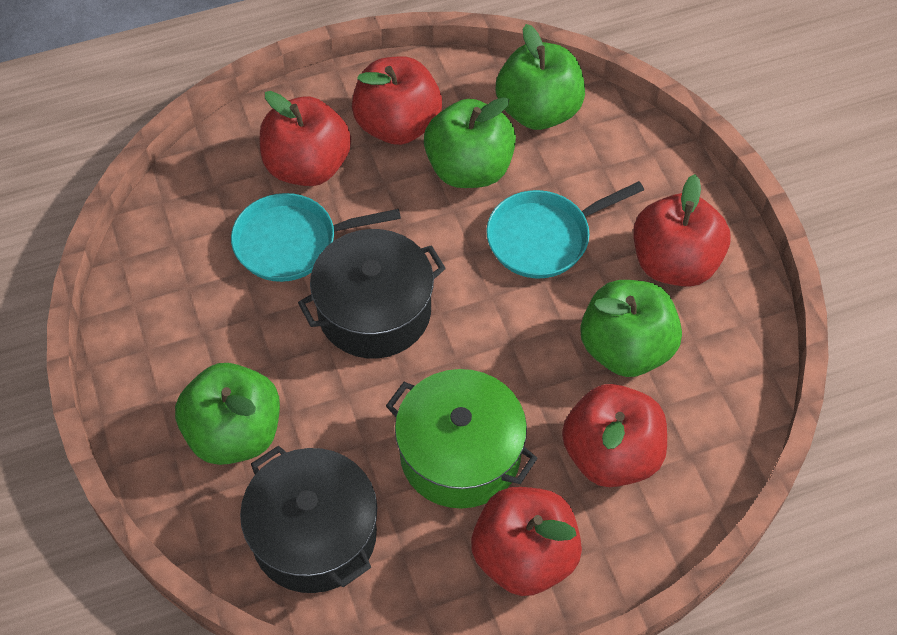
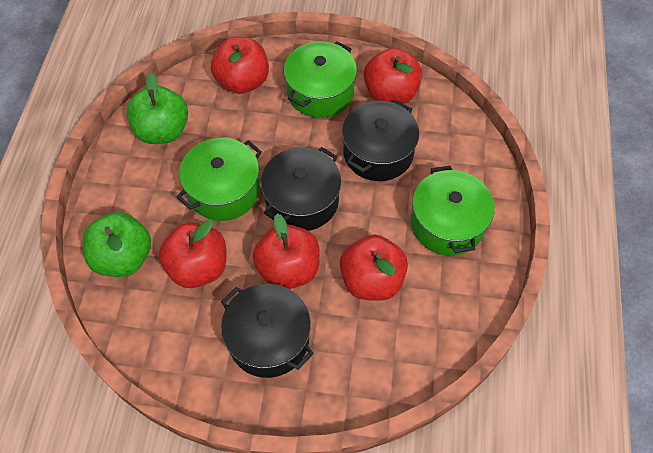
black pot: [240,445,377,593] [298,229,446,359] = 2 -> [221,284,314,378] [261,147,341,231] [342,100,419,181] = 3
green apple: [175,363,280,465] [424,97,516,188] [496,24,585,130] [580,280,682,377] = 4 -> [83,212,151,277] [127,72,188,144] = 2
green pot: [386,369,538,509] = 1 -> [177,138,262,221] [284,41,357,118] [411,166,494,256] = 3
turquoise pan: [231,193,401,282] [486,181,644,278] = 2 -> none = 0

